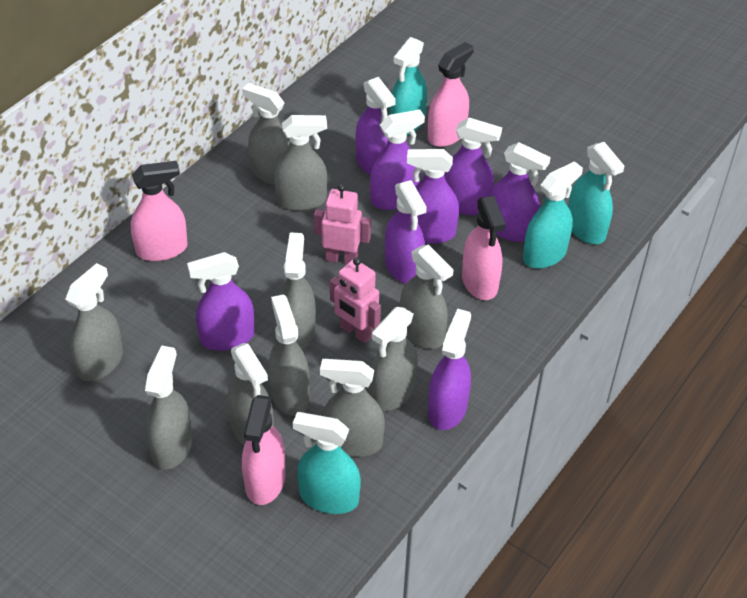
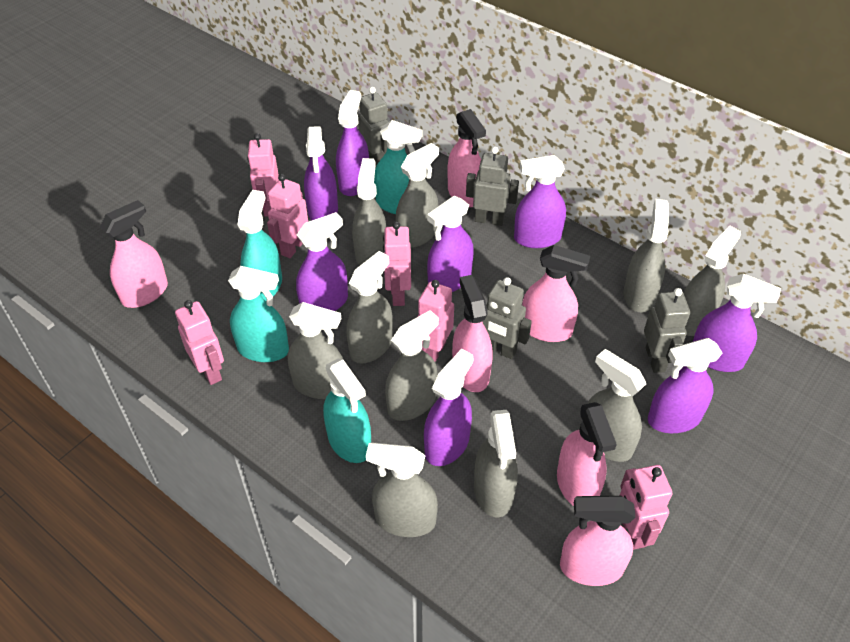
grey robot: none = 0 -> [358,87,389,167] [466,147,519,226] [482,277,532,359] [644,288,690,373] = 4
pink robot: [314,184,371,264] [330,257,381,343] = 2 -> [175,300,224,385] [247,133,279,217] [267,174,308,258] [383,221,411,306] [417,280,454,362] [619,465,673,550] = 6
pink spray bottle: [131,161,188,261] [242,395,285,505] [428,42,474,147] [462,196,506,300] = 4 -> [100,200,168,308] [447,109,486,207] [452,275,493,392] [522,245,590,342] [557,402,617,506] [560,496,636,586] = 6

